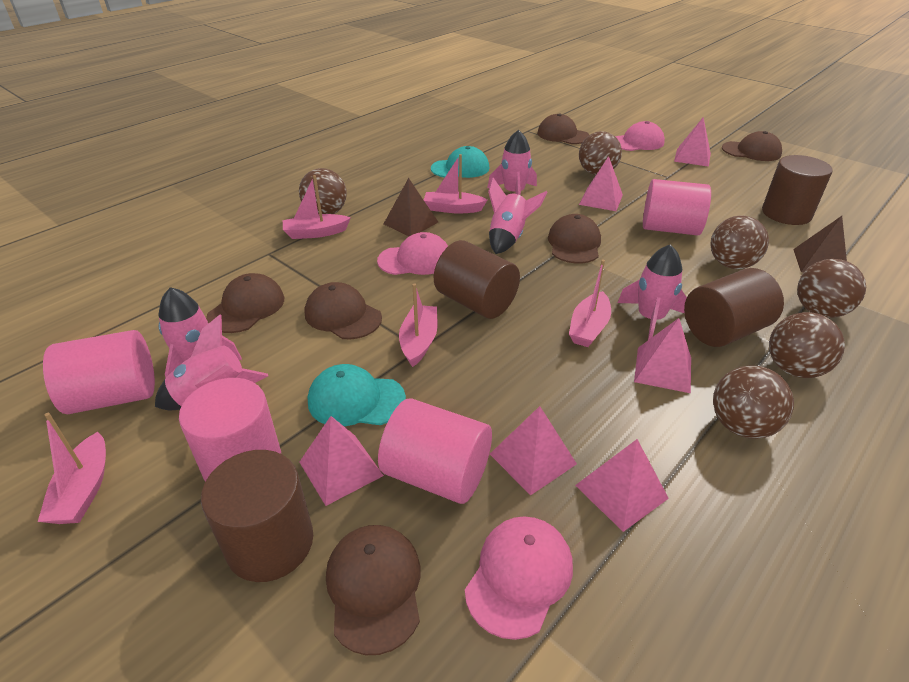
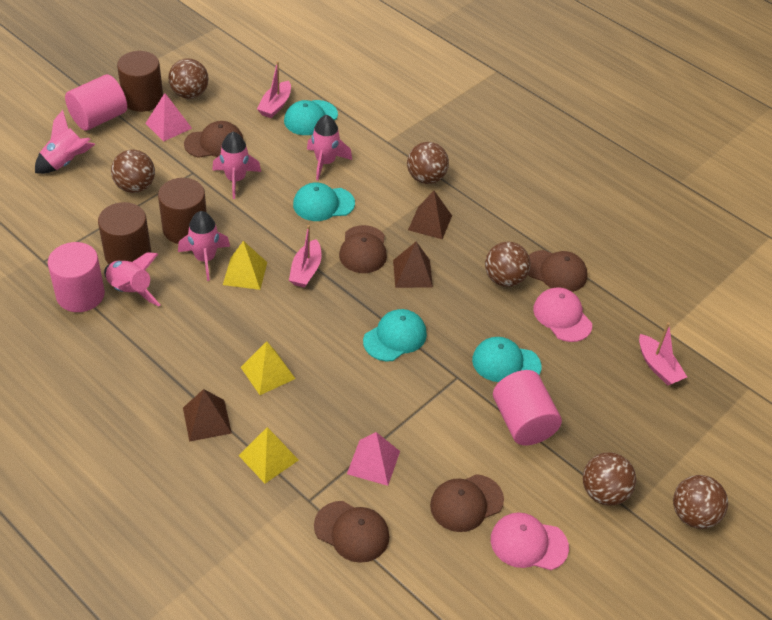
brown cap: [206,273,284,333] [305,282,382,339] [326,525,421,655] [537,114,589,144] [548,214,601,264] [722,131,782,161] = 6 -> [184,121,244,158] [314,501,390,563] [339,225,387,273] [430,474,504,532] [528,250,588,292] = 5
brown cylinder: [201,450,313,582] [434,240,520,319] [684,268,784,347] [762,155,833,225] = 4 -> [98,202,151,264] [117,51,163,112] [158,178,207,244] = 3
brown pyramid: [384,178,438,236] [793,216,847,273] = 2 -> [183,389,232,442] [393,242,433,288] [408,191,452,239] = 3
pink boat: [38,413,106,524] [283,175,351,239] [399,283,437,367] [424,154,487,213] [569,260,611,347] = 5 -> [257,61,291,118] [289,225,321,288] [639,322,687,385] = 3
pink cap: [377,232,448,275] [465,516,573,640] [615,121,665,151] = 3 -> [491,512,569,570] [533,287,592,342] = 2
pink cylinder: [43,330,155,414] [179,378,281,482] [378,398,492,504] [643,179,711,235] = 4 -> [48,242,105,312] [65,74,127,131] [493,370,562,445] = 3
pink pyramid: [299,416,384,506] [490,406,577,495] [575,439,669,532] [579,156,623,211] [634,318,691,393] [674,117,711,167] = 6 -> [145,93,192,142] [347,432,400,486] = 2
turquoise cap: [308,364,406,427] [431,146,489,178] = 2 -> [284,100,338,135] [293,182,355,221] [363,309,427,361] [472,337,541,382] = 4
yellow pyramid: none = 0 -> [223,241,267,290] [238,427,299,483] [241,341,296,395] = 3

